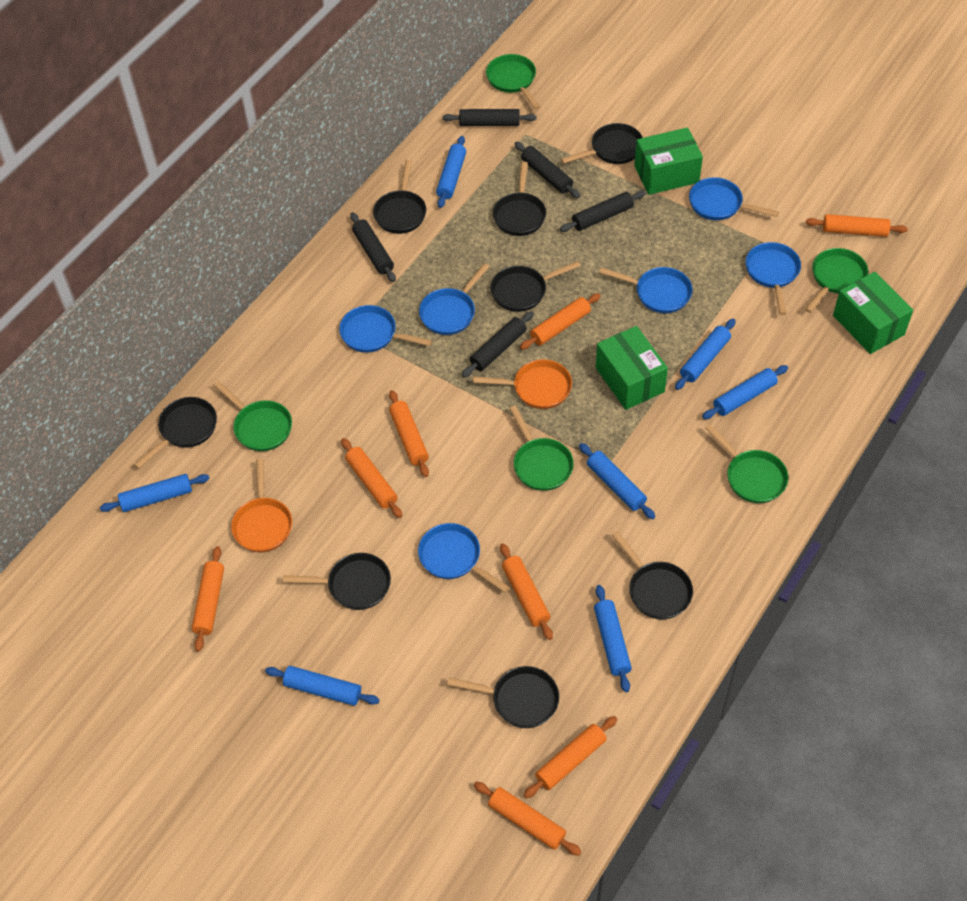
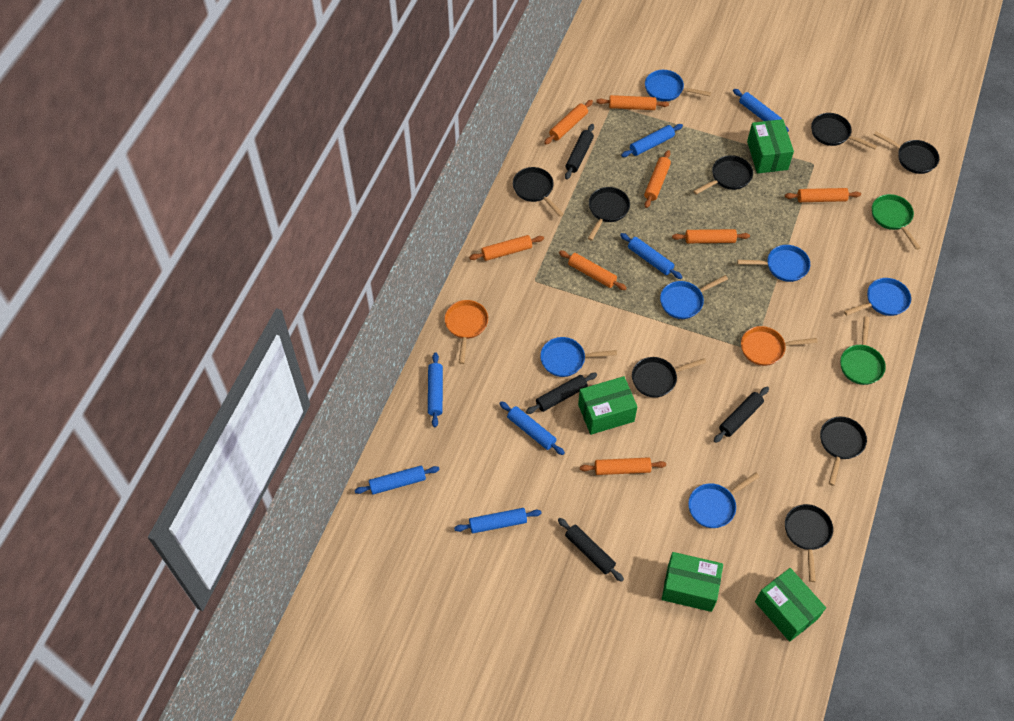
black rolling pin: [350,212,396,282] [442,109,537,126] [462,311,534,378] [514,142,580,198] [560,191,646,232] = 5 -> [526,373,597,414] [558,518,624,582] [565,124,594,179] [714,387,769,443] = 4
green box: [596,326,668,410] [634,127,703,195] [833,272,913,354] = 3 -> [578,376,637,435] [662,552,723,612] [747,119,794,173] [755,568,826,642] = 4
green pan: [213,381,292,451] [486,54,540,110] [509,405,574,491] [705,424,788,503] [805,248,868,313] = 5 -> [840,316,886,385] [872,194,921,250] = 2

